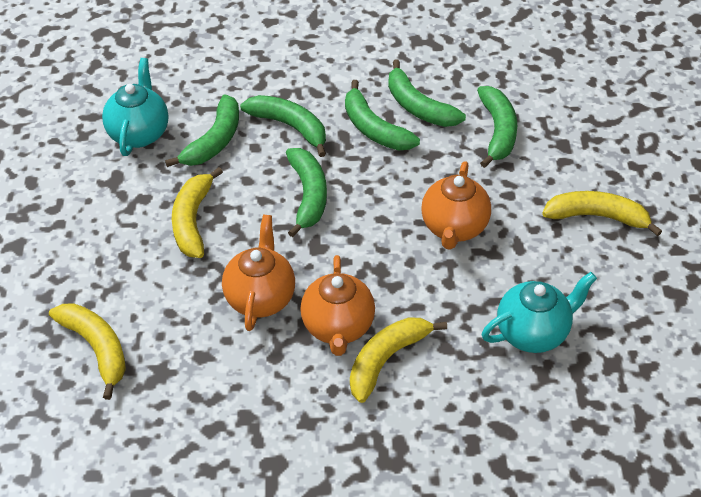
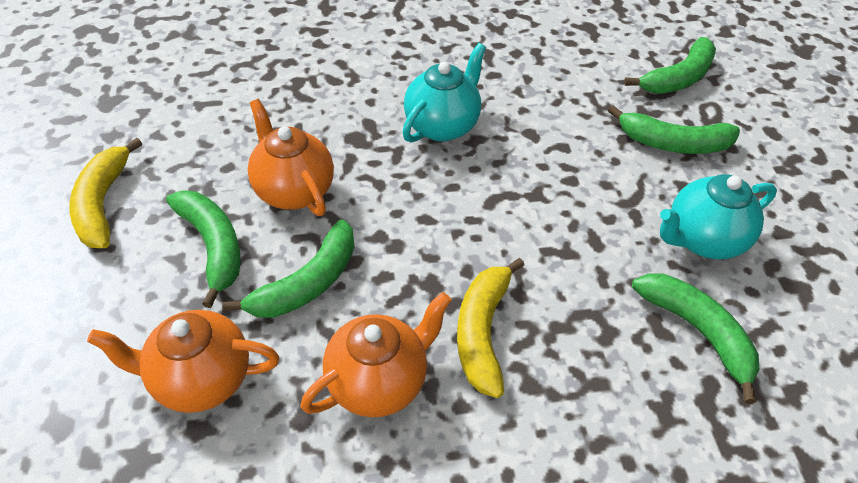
green banana: [165,94,239,167] [240,95,326,157] [286,148,327,237] [345,80,420,150] [388,60,466,127] [477,86,517,168] = 6 -> [166,190,241,308] [222,219,354,318] [608,105,740,154] [624,37,716,94] [632,274,759,404] = 5
yellow banana: [49,303,126,400] [172,167,223,258] [350,317,447,403] [542,191,662,236] = 4 -> [69,138,142,248] [457,258,524,398] = 2

